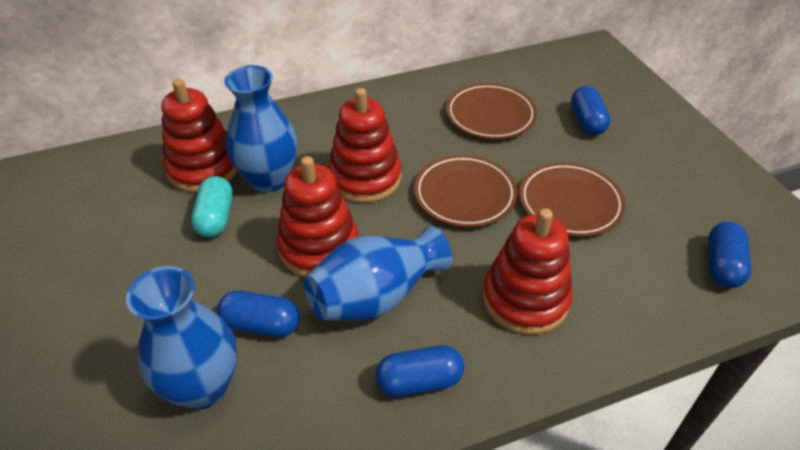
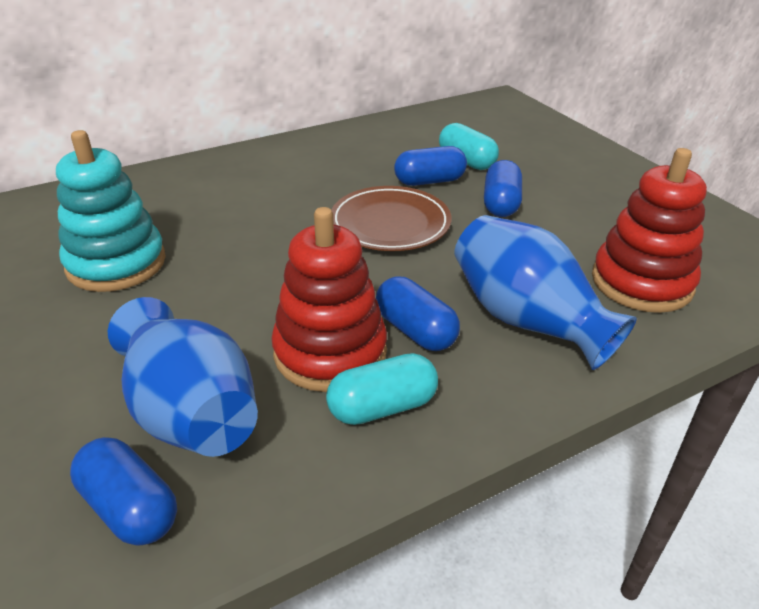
blue vase: [126,266,237,410] [225,65,297,192] [304,226,452,321] = 3 -> [108,297,258,457] [454,215,637,370] = 2
brown plate: [414,155,517,227] [446,83,537,139] [519,162,626,237] = 3 -> [331,186,451,251] = 1
red stacking toy: [161,79,238,192] [276,156,358,277] [328,88,401,203] [482,208,573,335] = 4 -> [271,207,387,392] [592,148,707,313] = 2
turquoise capsule: [191,176,233,237] = 1 -> [326,353,438,425] [439,123,499,170] = 2
turquoise stacking toy: none = 0 -> [56,130,166,292] = 1

